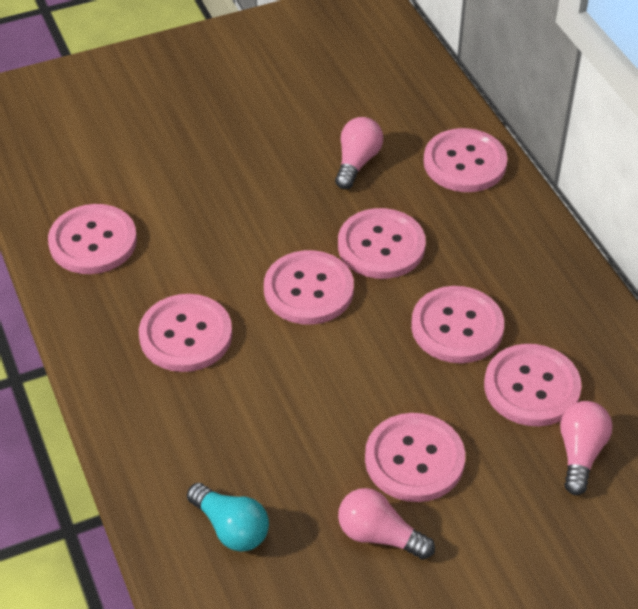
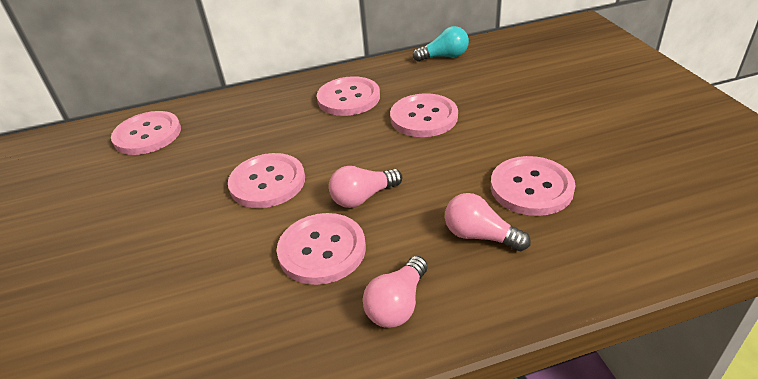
pink button: [48,204,137,274] [139,294,232,372] [264,250,354,325] [338,208,426,279] [365,413,465,502] [411,286,504,363] [424,128,508,192] [484,344,582,426] = 8 -> [111,111,181,155] [228,153,305,208] [277,213,366,285] [317,76,380,116] [390,93,458,137] [491,156,575,216] = 6

